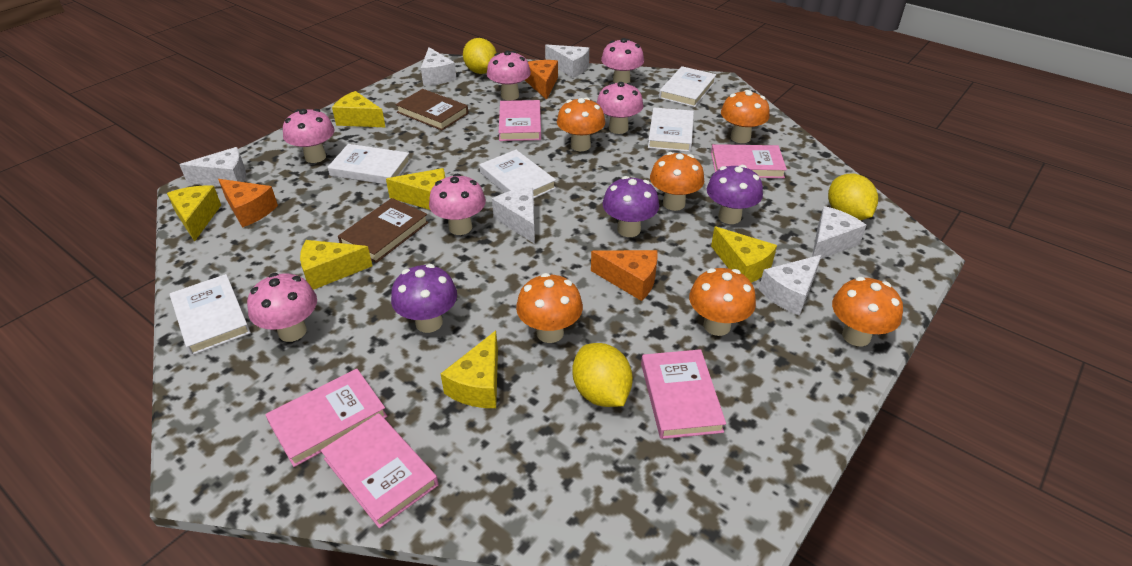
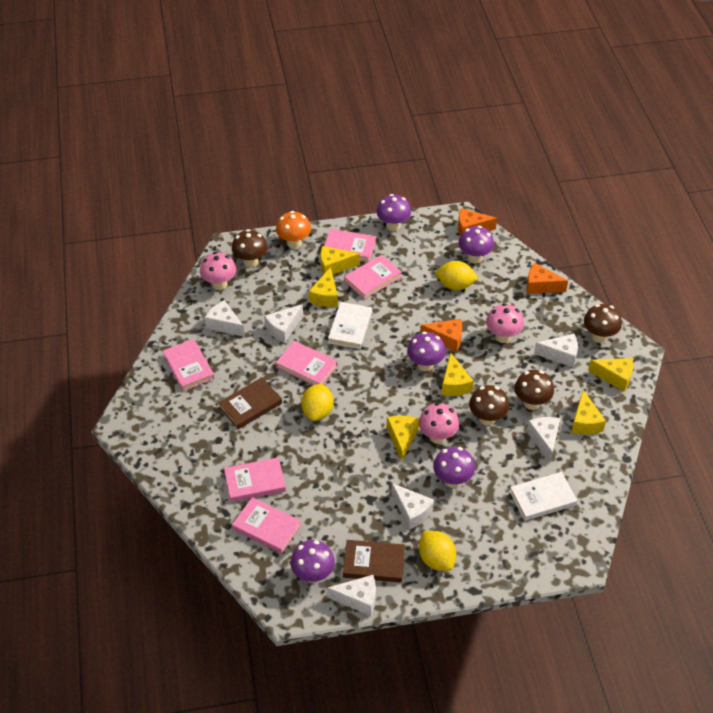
brown mushroom: none = 0 -> [232,229,268,267] [469,385,509,426] [514,370,554,410] [584,304,622,343] = 4
orange mushroom: [516,273,583,343] [557,98,605,151] [650,152,704,211] [689,268,756,336] [721,90,770,143] [832,277,903,346] = 6 -> [276,211,311,249] = 1
pink book: [265,369,387,467] [321,413,438,528] [499,100,541,141] [641,349,726,439] [711,144,787,178] = 5 -> [163,339,214,391] [224,457,286,502] [232,497,301,554] [276,341,338,385] [324,229,376,262] [344,255,402,299] = 6
pink mushroom: [247,273,317,342] [283,109,335,163] [429,174,486,235] [487,51,531,100] [597,82,643,134] [601,38,644,84] = 6 -> [200,252,236,290] [419,402,459,444] [486,303,524,343] = 3
purple mushroom: [391,264,457,333] [602,176,659,237] [707,165,763,224] = 3 -> [291,540,335,583] [376,194,411,231] [407,331,446,372] [433,446,475,488] [458,226,494,264] = 5
white book: [170,274,251,356] [328,144,411,185] [479,150,556,198] [648,108,694,152] [659,66,716,107] = 5 -> [328,302,372,349] [510,472,577,521] = 2

